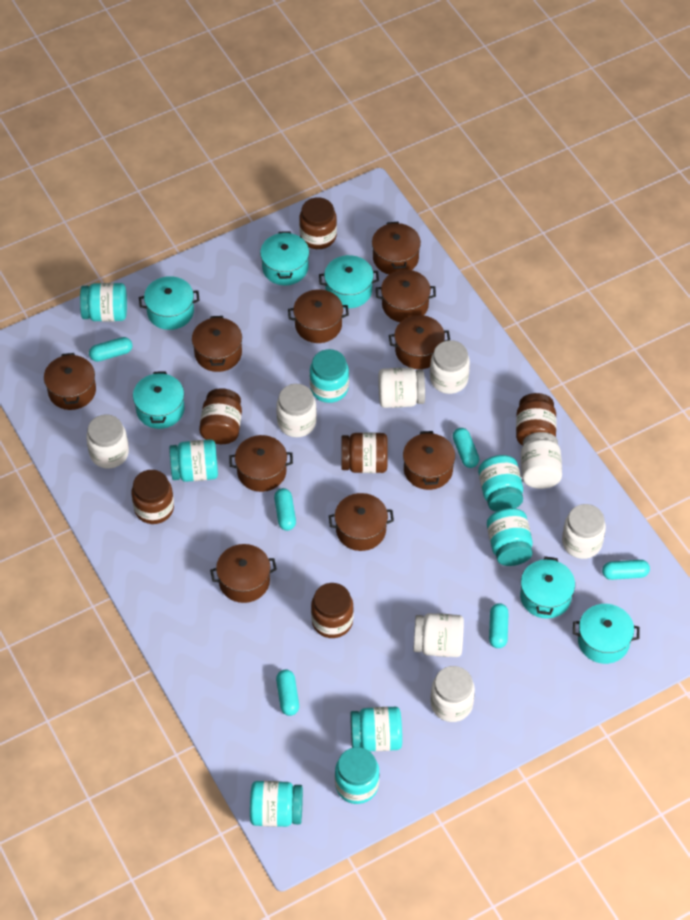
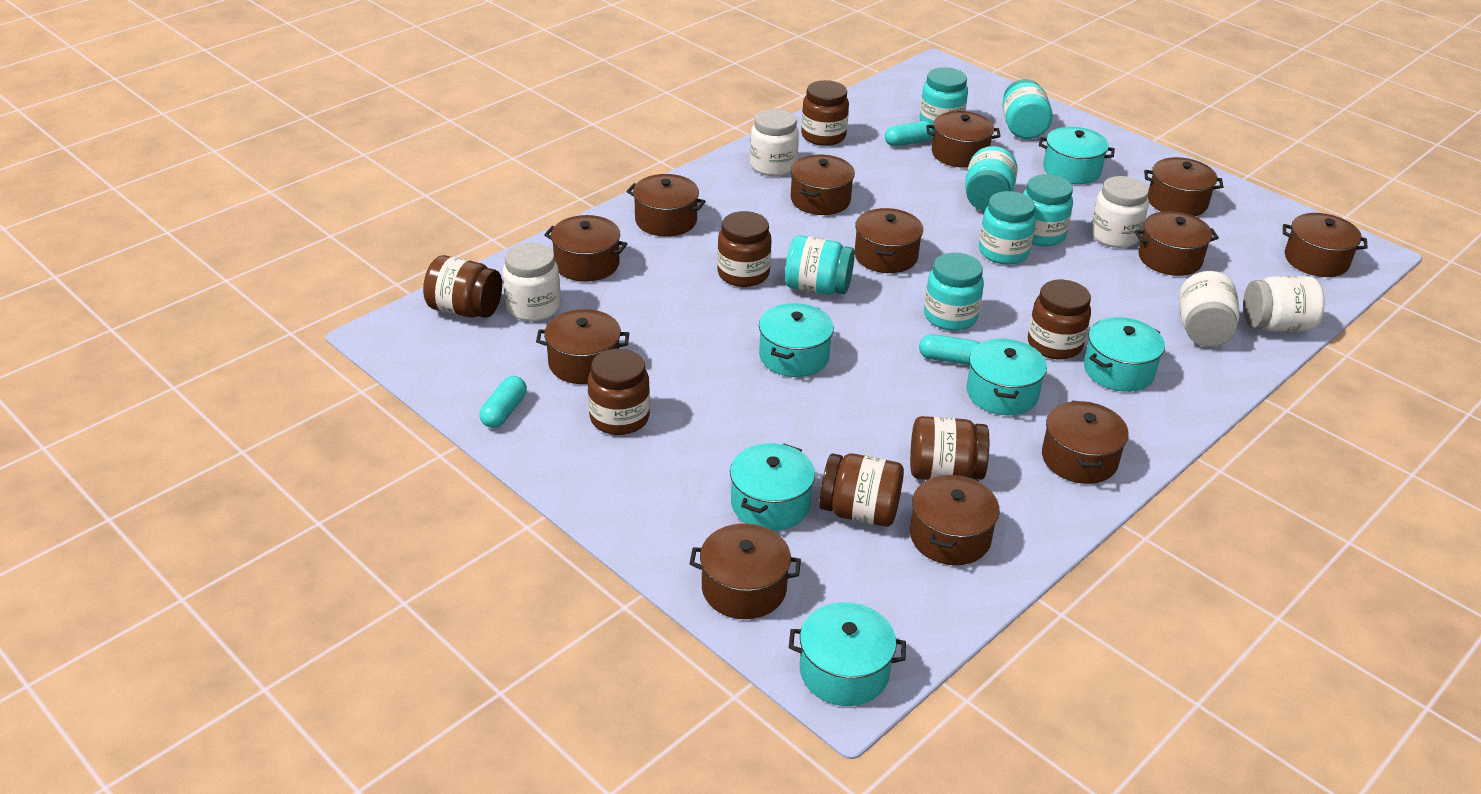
brown jar: [131,470,174,524] [199,388,242,444] [299,197,337,249] [311,583,354,638] [341,433,388,473] [516,393,556,446] = 6 -> [423,255,502,318] [588,349,650,435] [717,211,772,287] [801,80,849,146] [819,453,904,527] [910,416,989,480] [1028,280,1091,360] = 7
brown pot: [44,353,96,410] [192,316,242,372] [210,544,277,603] [229,435,293,492] [288,290,349,343] [329,493,394,551] [372,222,421,274] [376,270,436,322] [389,315,450,369] [403,431,455,490] = 10 -> [536,309,629,384] [544,215,627,282] [626,174,706,237] [689,523,801,619] [791,155,855,215] [855,208,923,273] [910,475,1000,565] [926,111,1001,168] [1042,401,1129,484] [1135,211,1219,276] [1144,157,1223,216] [1283,213,1368,277] = 12
turquoise capsule: [89,337,133,362] [274,488,296,531] [276,670,299,716] [453,428,479,468] [489,603,508,648] [602,560,650,580] = 6 -> [479,376,527,428] [885,121,934,146] [919,334,980,365] = 3
turquoise jar: [80,283,127,322] [169,439,218,482] [250,781,303,827] [310,349,349,403] [335,747,379,804] [350,707,402,751] [478,455,523,512] [487,508,533,566] = 8 -> [785,235,855,295] [919,67,968,125] [924,253,984,331] [965,146,1018,211] [979,191,1036,265] [1002,79,1053,139] [1023,174,1073,246] = 7
white jar: [86,414,129,469] [276,384,317,437] [378,368,425,408] [413,613,464,657] [430,340,470,394] [430,666,475,722] [521,432,562,489] [562,504,606,559] = 8 -> [503,243,561,321] [750,109,799,176] [1090,176,1149,248] [1179,271,1240,347] [1243,276,1325,332] = 5

